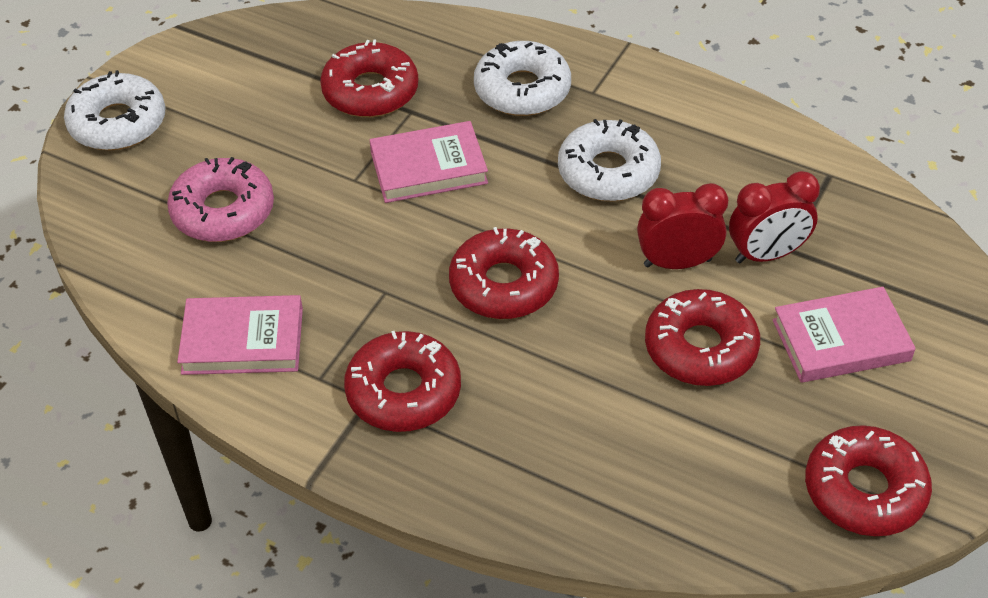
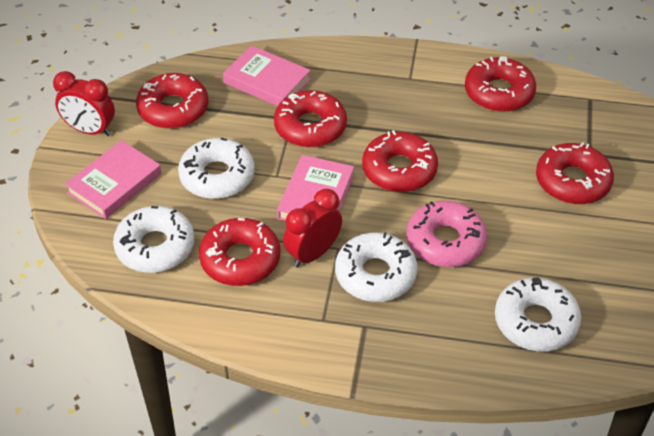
red donut: [320,40,418,117] [344,331,461,432] [449,227,559,319] [645,289,760,386] [805,425,932,536] = 5 -> [136,73,208,129] [199,218,280,286] [274,90,347,148] [362,130,438,192] [465,56,536,112] [536,142,614,204] = 6
white donut: [64,70,165,150] [474,41,571,116] [558,119,661,201] = 3 -> [113,206,195,273] [178,138,255,199] [335,232,418,302] [495,277,581,352] = 4

